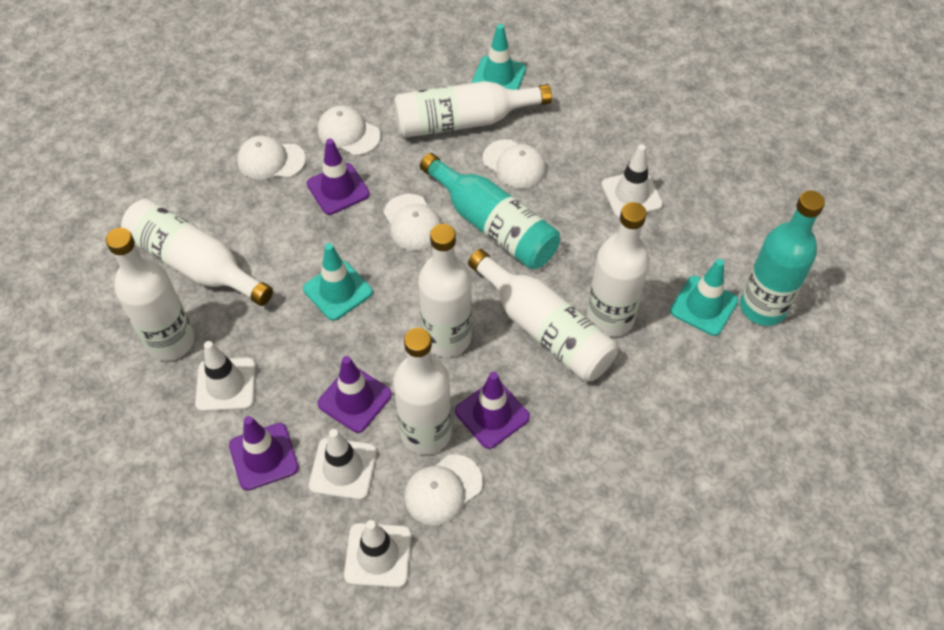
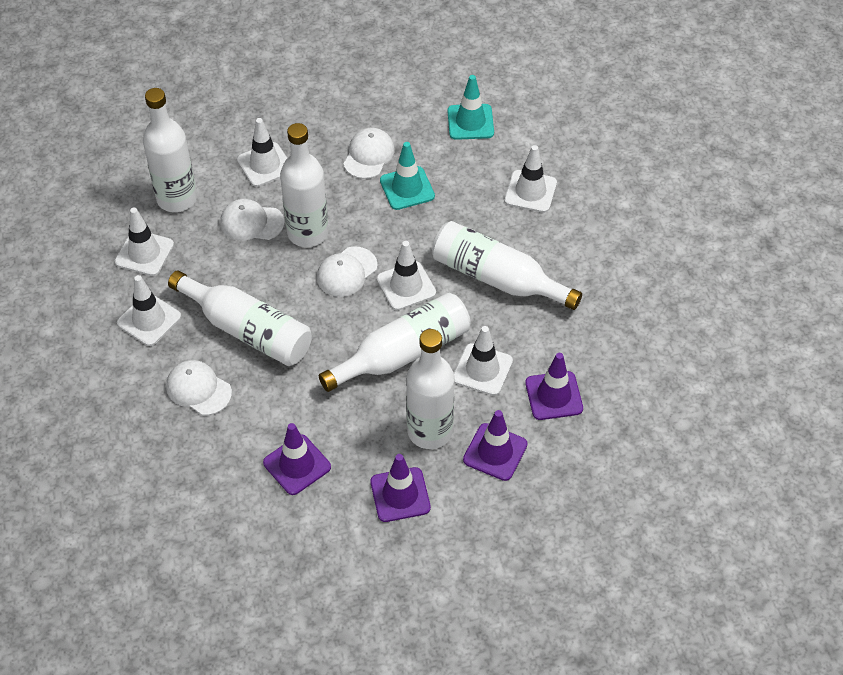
turquoise bottle: [420,153,560,269] [740,191,825,326] = 2 -> none = 0
turquoise traffic cone: [303,243,373,321] [472,24,526,90] [670,259,738,336] = 3 -> [380,142,435,210] [447,75,494,140] = 2
white bottle: [106,228,194,361] [121,199,273,306] [393,328,452,455] [394,81,552,138] [418,224,472,357] [468,249,618,382] [587,202,650,337] = 7 -> [143,88,197,212] [168,270,312,366] [280,123,328,247] [319,293,471,392] [406,329,455,449] [432,221,582,310] = 6
white cap: [237,136,306,180] [318,105,381,155] [384,194,442,251] [404,454,483,526] [483,139,546,189] = 5 -> [166,360,232,415] [220,199,285,240] [317,246,378,297] [343,128,395,179] = 4
white traffic cone: [195,341,256,412] [309,429,377,500] [344,520,411,588] [601,144,663,218] = 4 -> [115,208,174,276] [117,275,181,346] [237,118,287,187] [377,241,436,310] [454,326,513,396] [504,145,557,213] = 6

